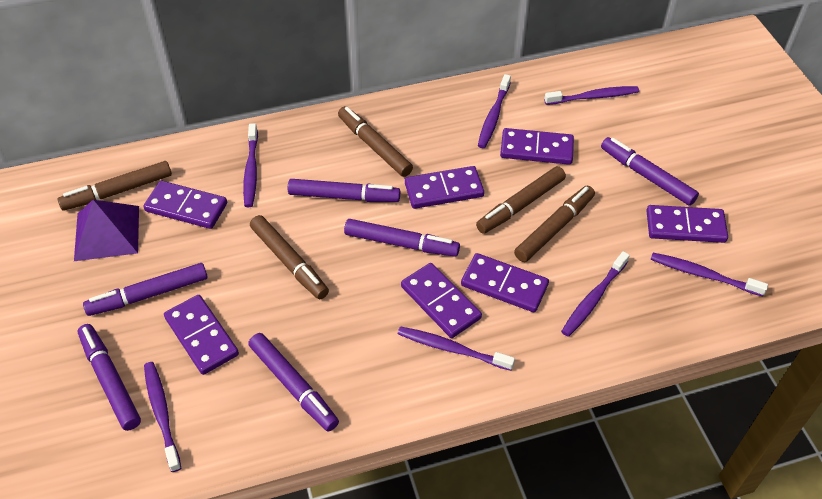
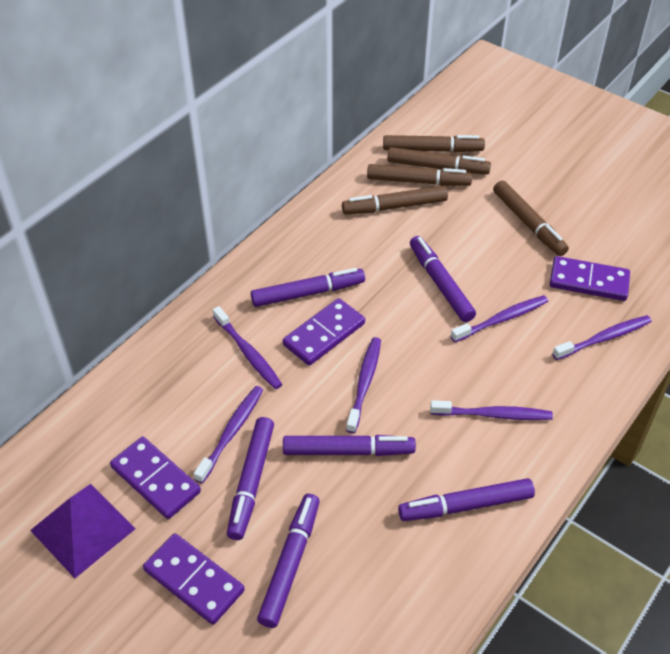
purple domino: [143,181,227,229] [164,295,239,375] [401,263,482,338] [405,166,484,209] [461,253,549,312] [500,128,574,165] [646,205,728,243] = 7 -> [110,437,201,519] [143,533,245,625] [283,298,365,366] [550,256,630,301] = 4
purple toothbrush: [144,362,181,472] [243,123,258,207] [398,326,515,371] [478,74,511,148] [544,86,639,105] [561,251,630,337] [651,253,768,297] = 7 -> [194,386,263,484] [213,306,282,389] [346,337,381,433] [430,400,553,420] [451,295,548,342] [552,315,652,360] = 6

